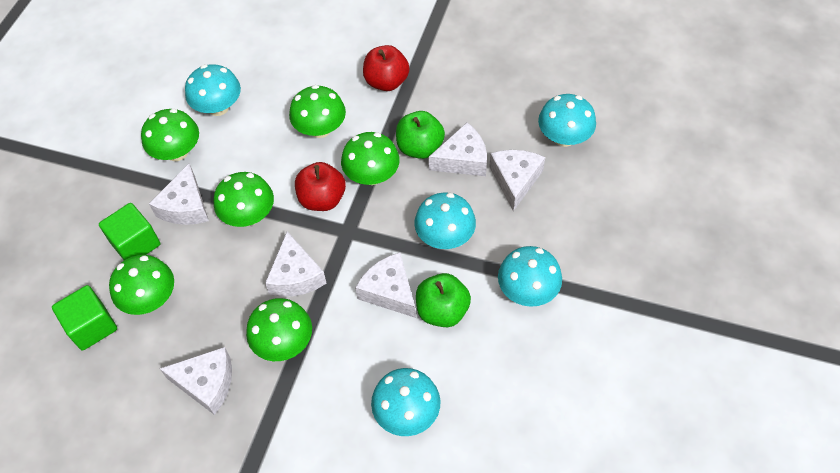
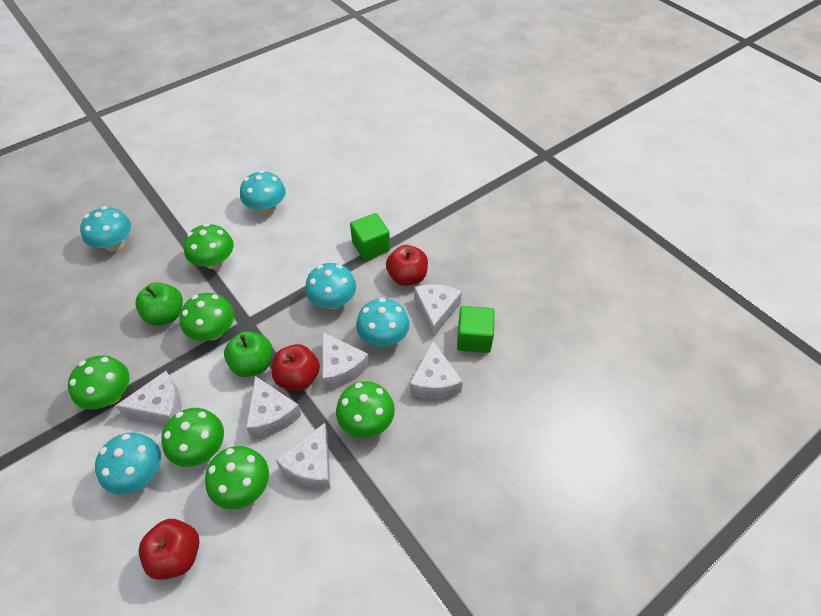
red apple: [295,162,346,211] [363,45,409,91] = 2 -> [139,519,199,580] [272,344,320,391] [386,245,428,286] = 3

